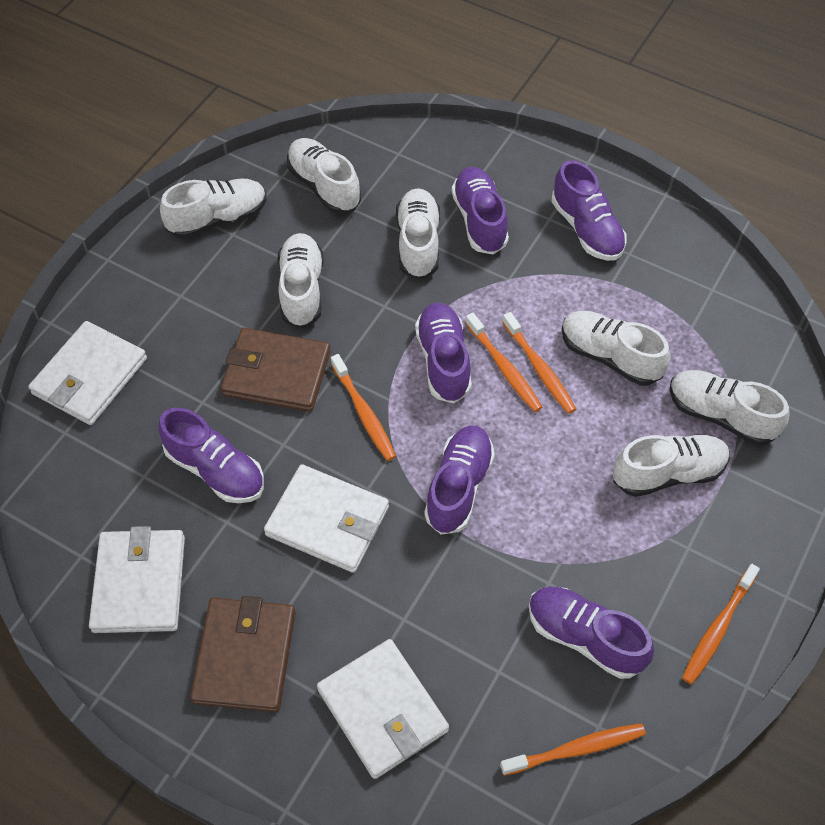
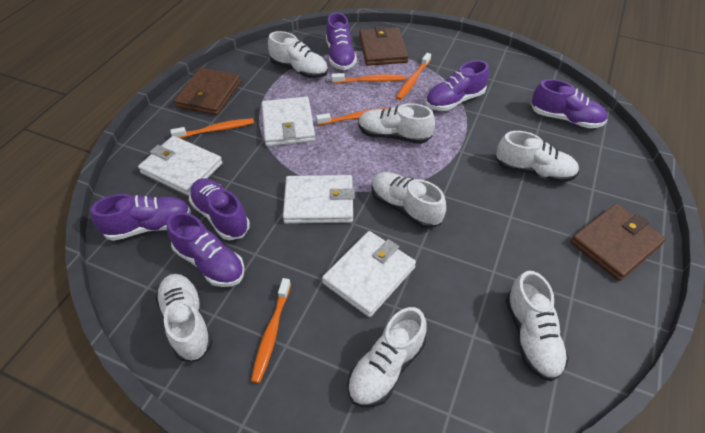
brown wallet: [190,596,295,712] [221,328,331,412] = 2 -> [174,68,241,116] [359,26,409,66] [570,204,666,281] = 3

